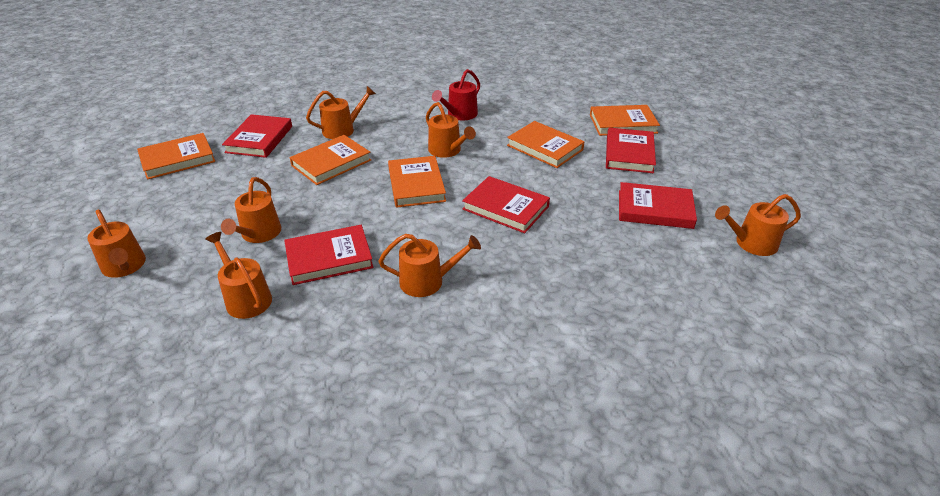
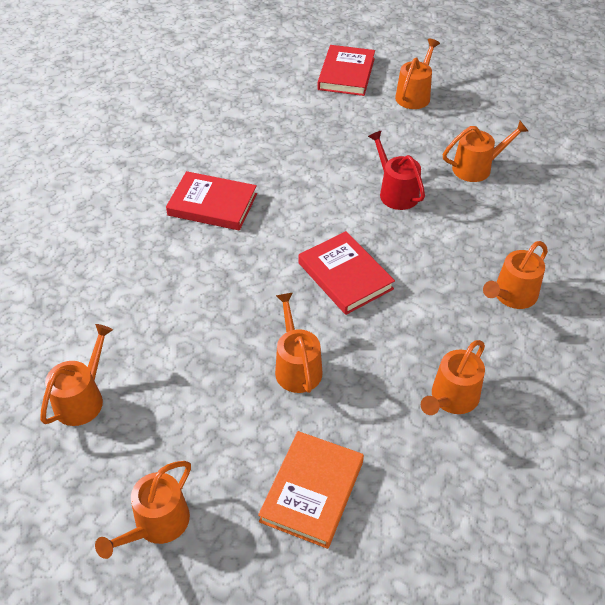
orange book: [137,133,215,180] [290,135,371,185] [388,156,446,208] [507,121,584,168] [590,105,660,136] = 5 -> [258,431,364,549] = 1
red book: [222,114,292,158] [284,225,374,285] [462,176,550,233] [606,128,656,173] [619,182,697,229] = 5 -> [166,171,257,231] [299,231,395,315] [318,45,375,96] = 3

